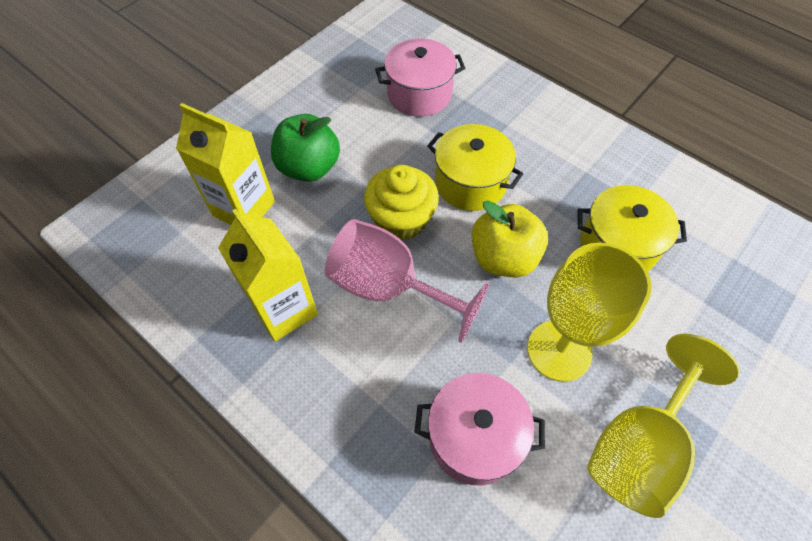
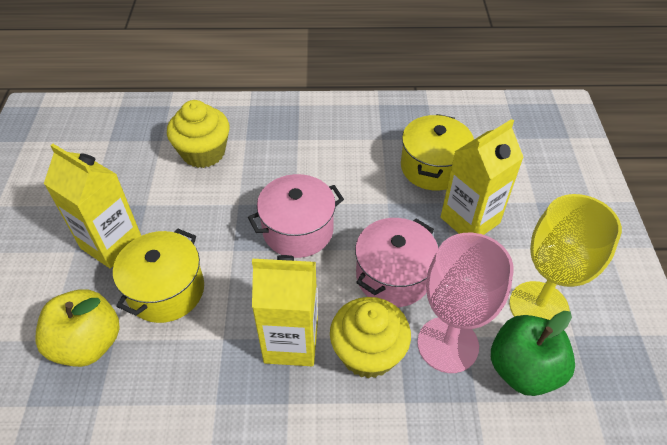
yellow carton: [176,103,275,225] [218,209,318,341] = 2 -> [44,144,141,269] [252,255,318,366] [441,119,524,235] = 3
yellow cupcake: [364,165,439,241] = 1 -> [167,100,230,168] [330,297,411,378] = 2
yellow goblet: [527,242,652,382] [587,334,739,518] = 2 -> [509,194,622,320] = 1

